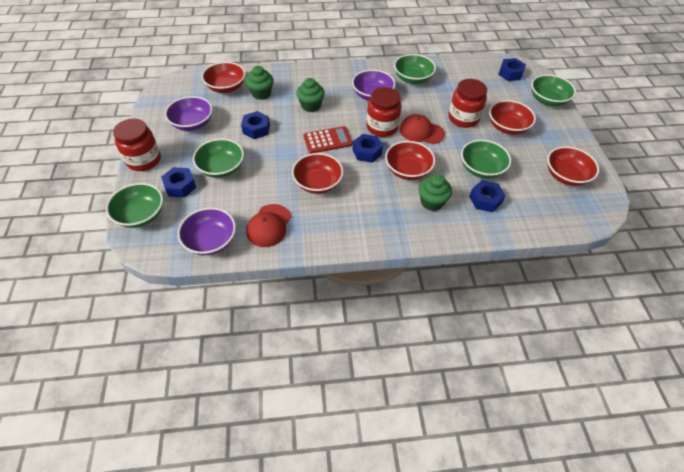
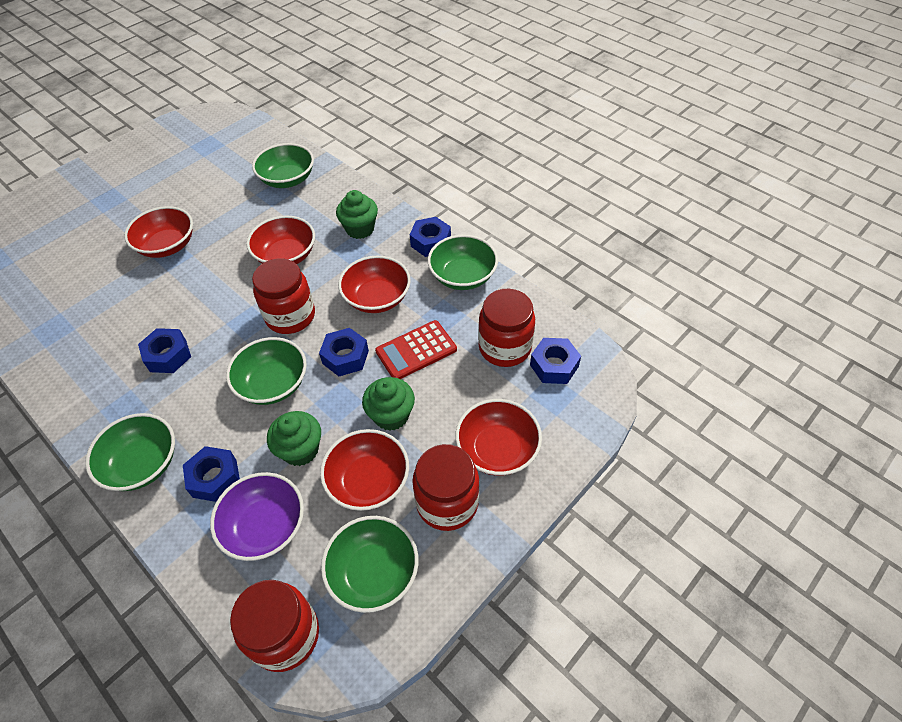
purple bowl: [165,96,213,131] [178,207,236,255] [352,69,395,100] = 3 -> [210,472,304,561] = 1
red cap: [246,204,291,247] [400,114,445,144] = 2 -> none = 0
red jar: [113,119,161,171] [366,87,401,137] [448,79,487,128] = 3 -> [230,580,319,672] [252,258,315,334] [412,444,479,531] [478,289,535,367] = 4

